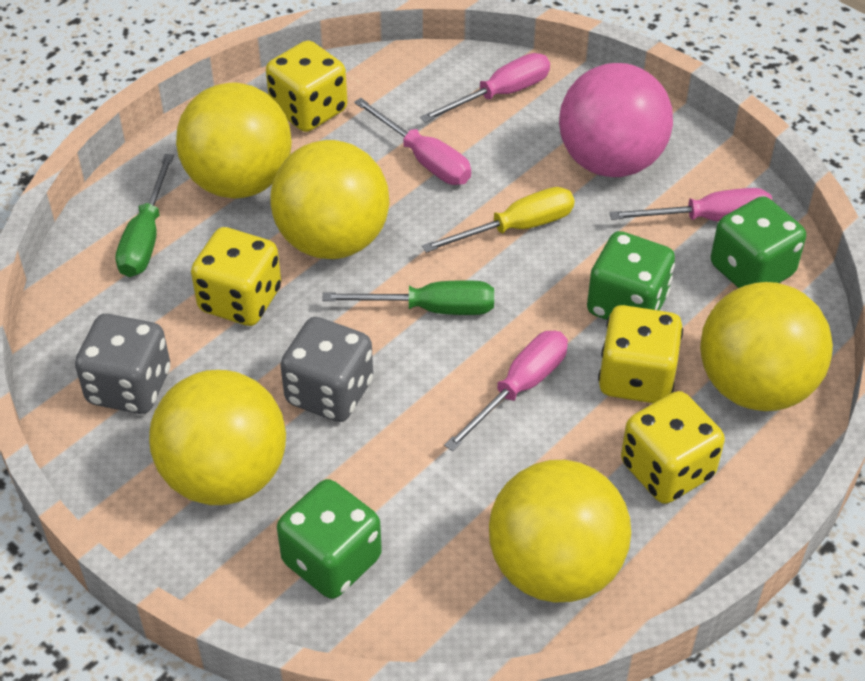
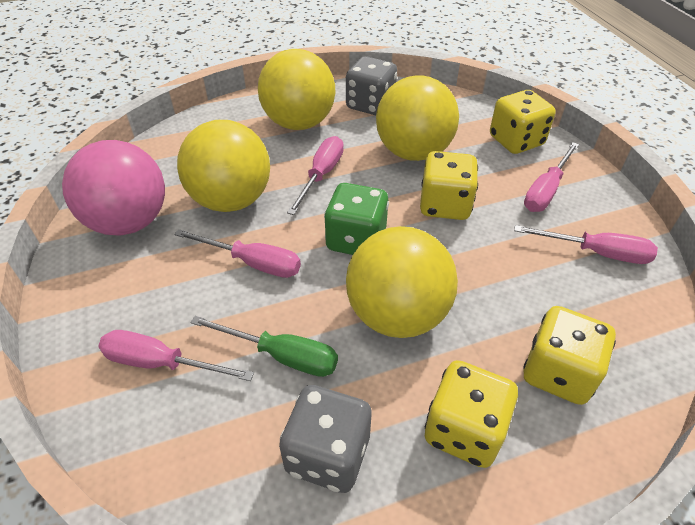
green dice: [277,479,382,599] [587,231,675,320] [711,196,806,288] = 3 -> [324,183,389,255] = 1
green screwdriver: [115,154,174,277] [322,280,494,315] = 2 -> [190,316,338,377] = 1
pink screwdriver: [354,98,471,185] [420,53,550,123] [444,331,568,451] [609,188,772,222] = 4 -> [98,330,254,381] [174,229,301,278] [287,136,344,215] [514,225,658,264] [524,142,579,212] = 5
yellow ball: [149,370,286,505] [176,83,292,198] [270,140,390,259] [489,460,631,603] [700,282,833,411] = 5 -> [177,120,270,212] [258,49,336,130] [346,226,458,338] [376,75,459,161] = 4
yellow screwdriver: [422,187,574,253] = 1 -> none = 0

